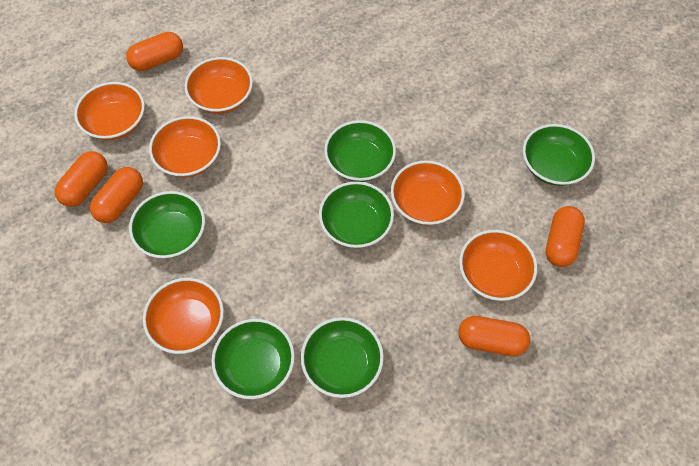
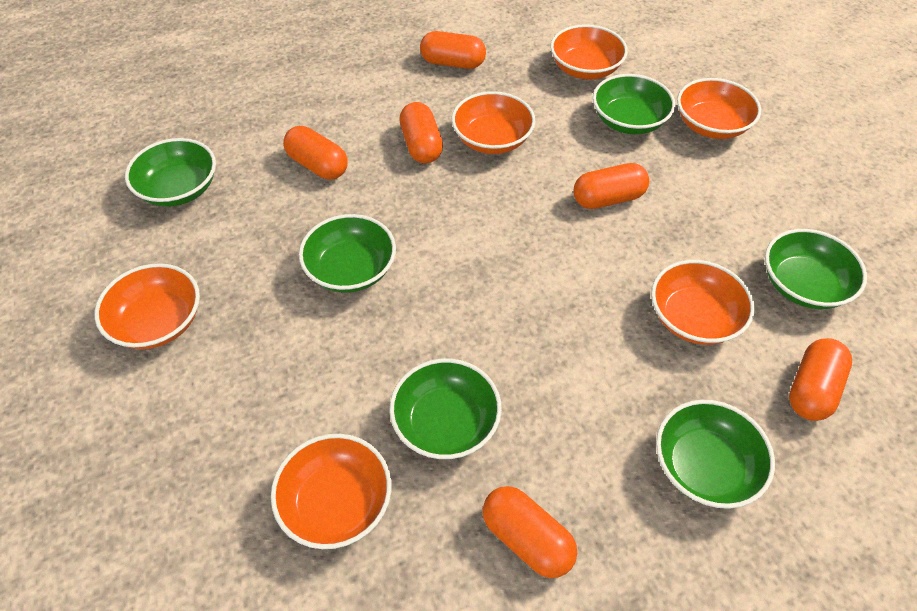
orange capsule: [54,151,108,207] [90,167,143,223] [126,32,183,71] [458,316,530,356] [546,206,585,267] = 5 -> [283,126,348,180] [399,102,443,163] [420,31,486,69] [483,486,577,578] [573,163,649,209] [789,338,852,421] = 6

